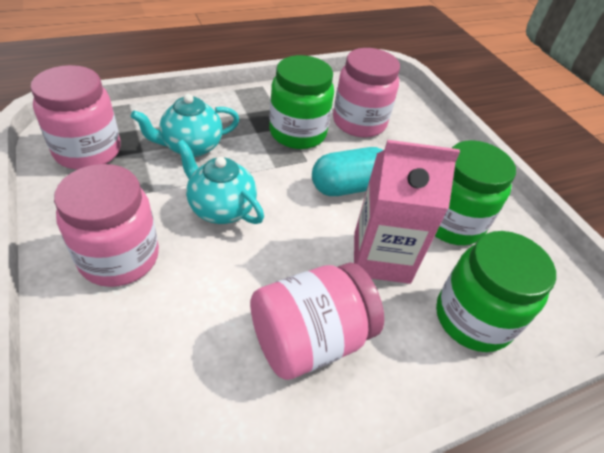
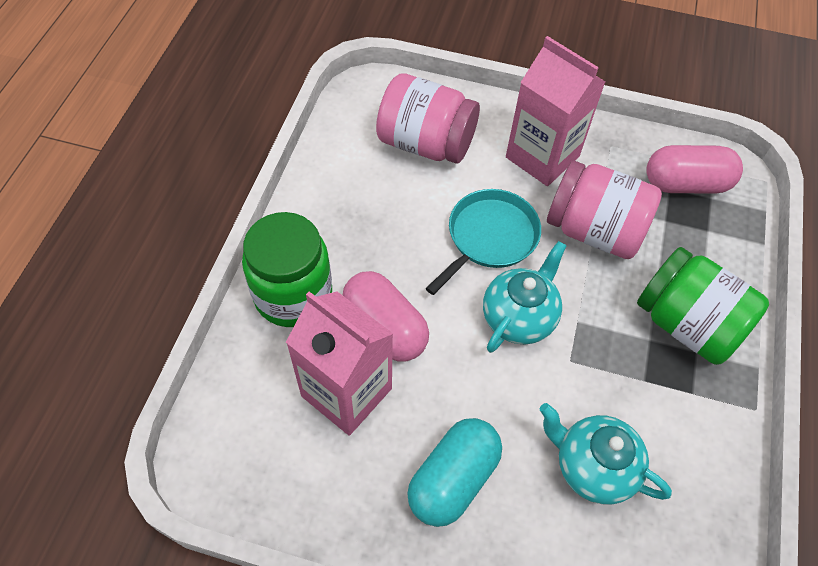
green jar: [269,55,334,149] [435,140,516,245] [436,231,556,352] = 3 -> [242,212,332,327] [637,247,769,365] = 2
pink capsule: none = 0 -> [343,271,429,361] [646,145,743,194] = 2
pink carton: [354,140,460,284] = 1 -> [286,291,393,436] [506,36,605,186] = 2
pink jar: [30,65,121,170] [54,164,159,287] [250,262,384,380] [333,48,400,137] = 4 -> [376,73,480,164] [547,161,662,259] = 2
turquoise pan: none = 0 -> [426,189,541,295] = 1

